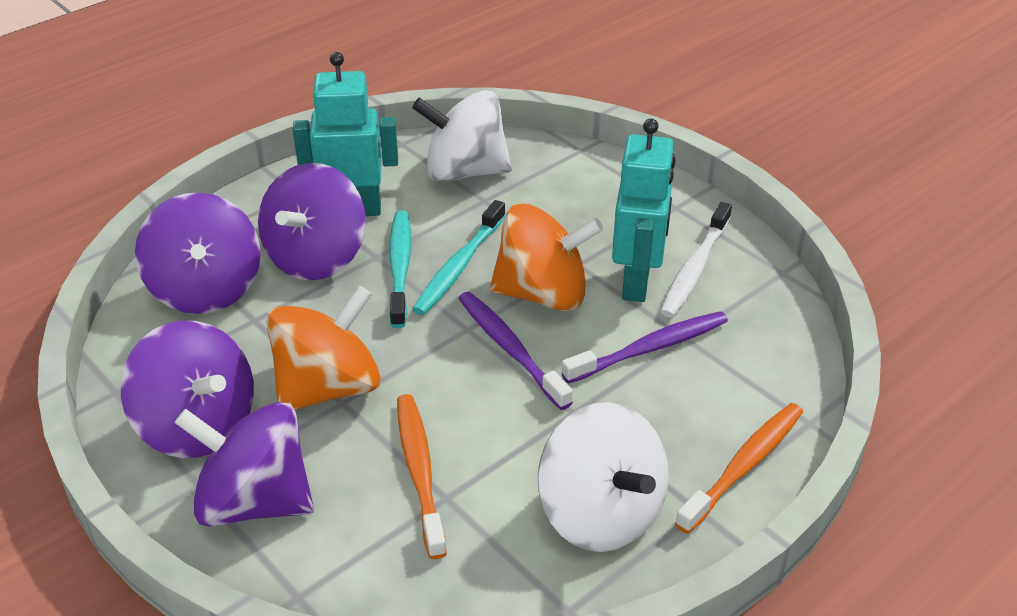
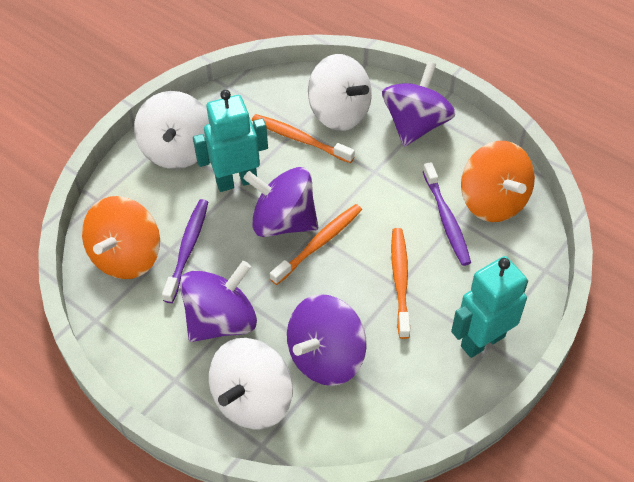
orange toothbrush: [397,394,447,559] [675,403,803,534] = 2 -> [252,114,355,163] [270,204,362,285] [391,228,410,339] = 3
turquoise toothbrush: [389,210,411,328] [412,200,505,315] = 2 -> none = 0
white spinning top: [412,90,512,182] [538,402,669,552] = 2 -> [134,91,209,169] [209,338,293,429] [308,54,372,131] = 3
white toothbrush: [660,202,732,318] = 1 -> none = 0

